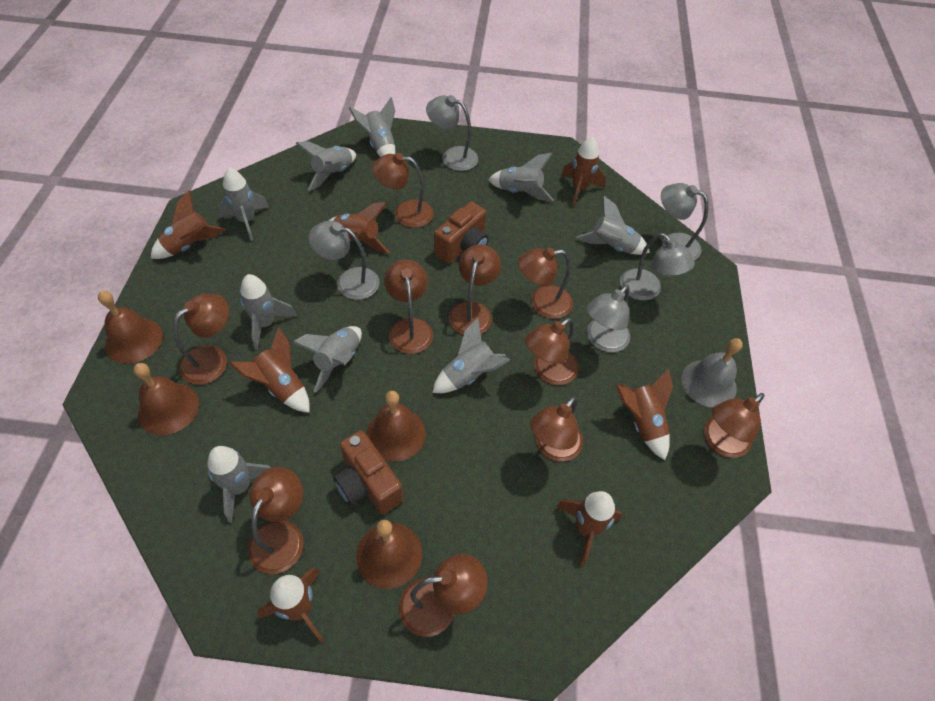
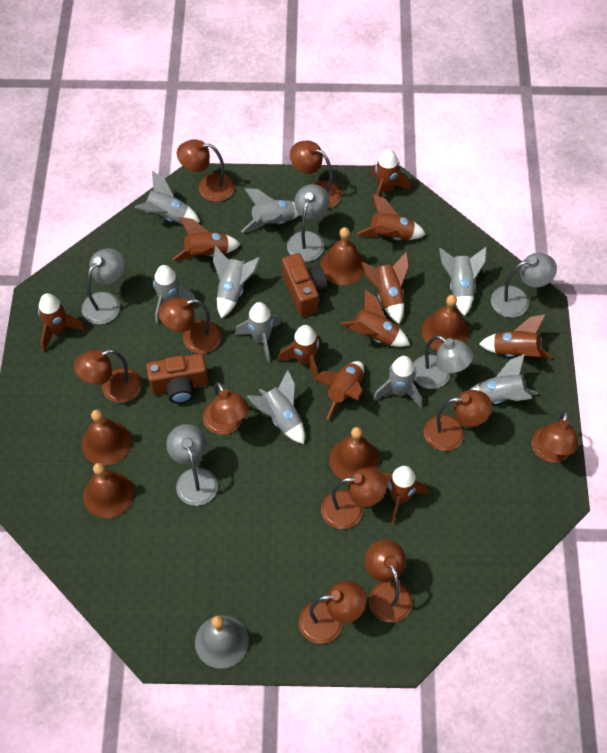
brown bell: [98,291,163,364] [133,363,199,435] [356,520,422,589] [366,391,426,462] = 4 -> [82,410,131,466] [83,463,134,518] [320,227,365,285] [329,427,379,482] [422,295,469,351] = 5
brown rocket: [151,190,226,259] [229,327,310,413] [258,568,324,643] [329,202,389,254] [556,491,622,566] [561,137,606,207] [615,368,673,460] = 7 -> [38,293,86,352] [173,217,241,261] [278,325,321,383] [313,361,364,420] [341,289,410,347] [357,194,426,240] [361,252,409,324] [371,149,411,208] [383,466,428,524] [479,314,552,358] = 10

